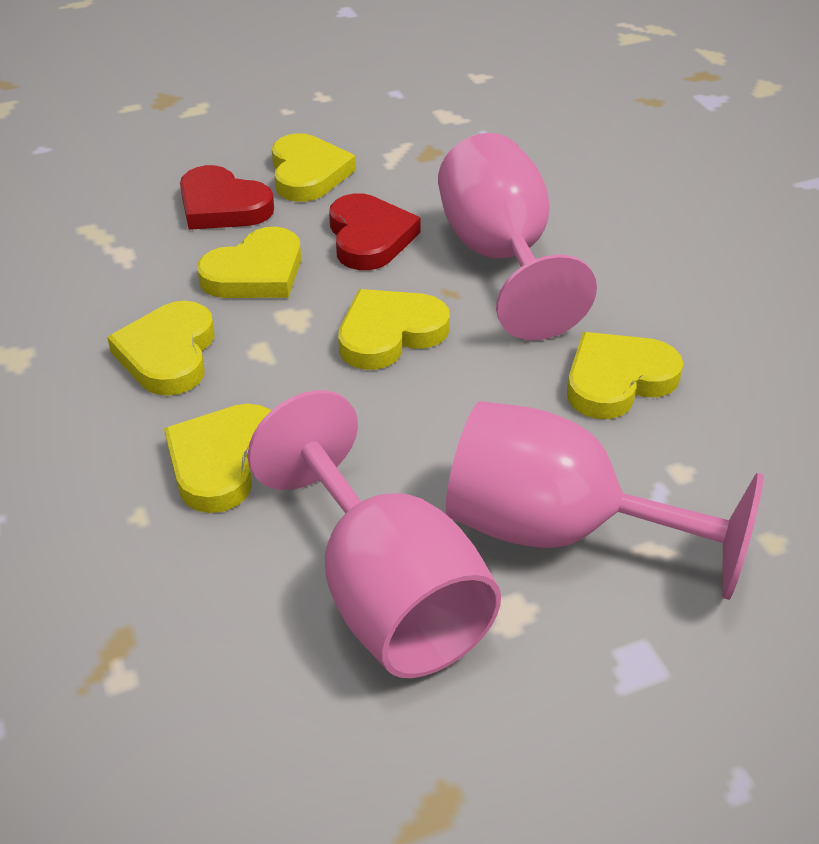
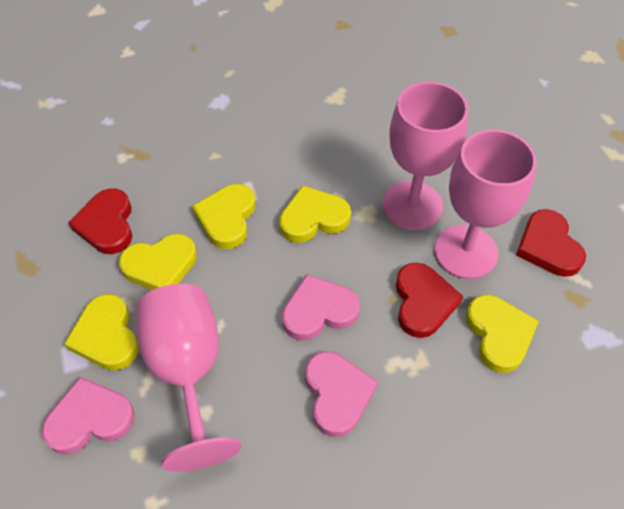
pink heart: none = 0 -> [42,377,134,455] [282,274,360,341] [305,351,378,437] = 3
red heart: [180,165,274,230] [329,193,420,270] = 2 -> [68,189,132,254] [396,263,463,338] [516,209,586,277] = 3
yellow heart: [107,301,215,396] [164,404,272,513] [197,227,301,298] [272,133,356,202] [338,289,450,370] [567,332,683,419] = 6 -> [64,294,139,371] [119,234,197,290] [192,184,255,249] [279,185,351,243] [465,295,539,373] = 5

